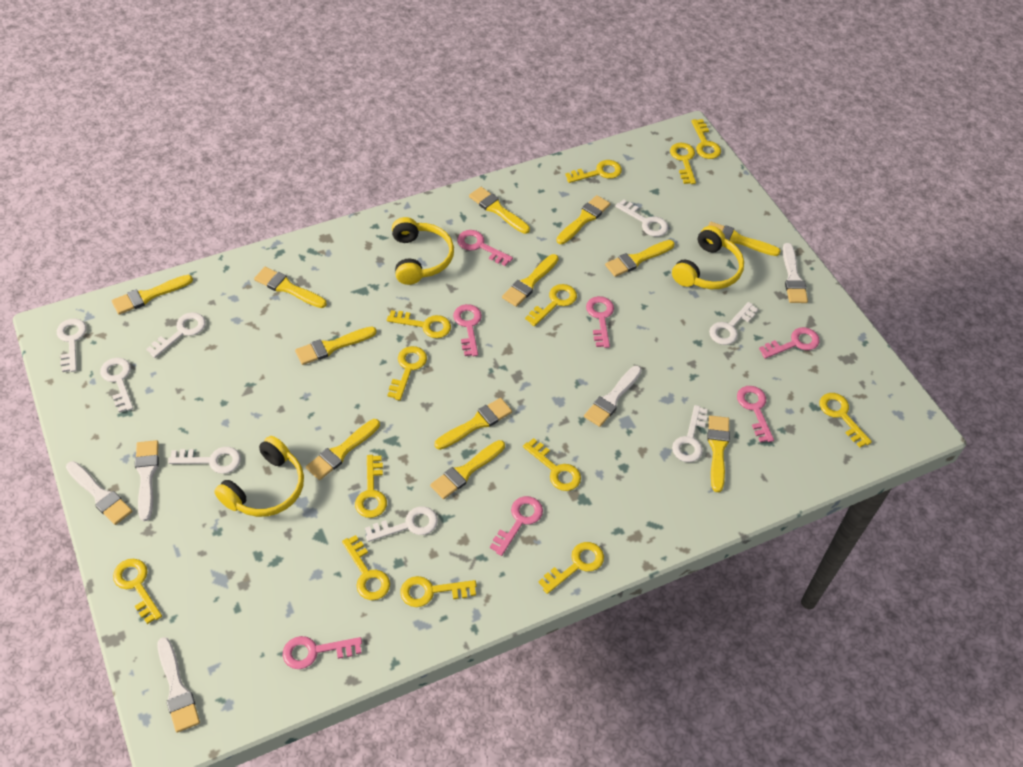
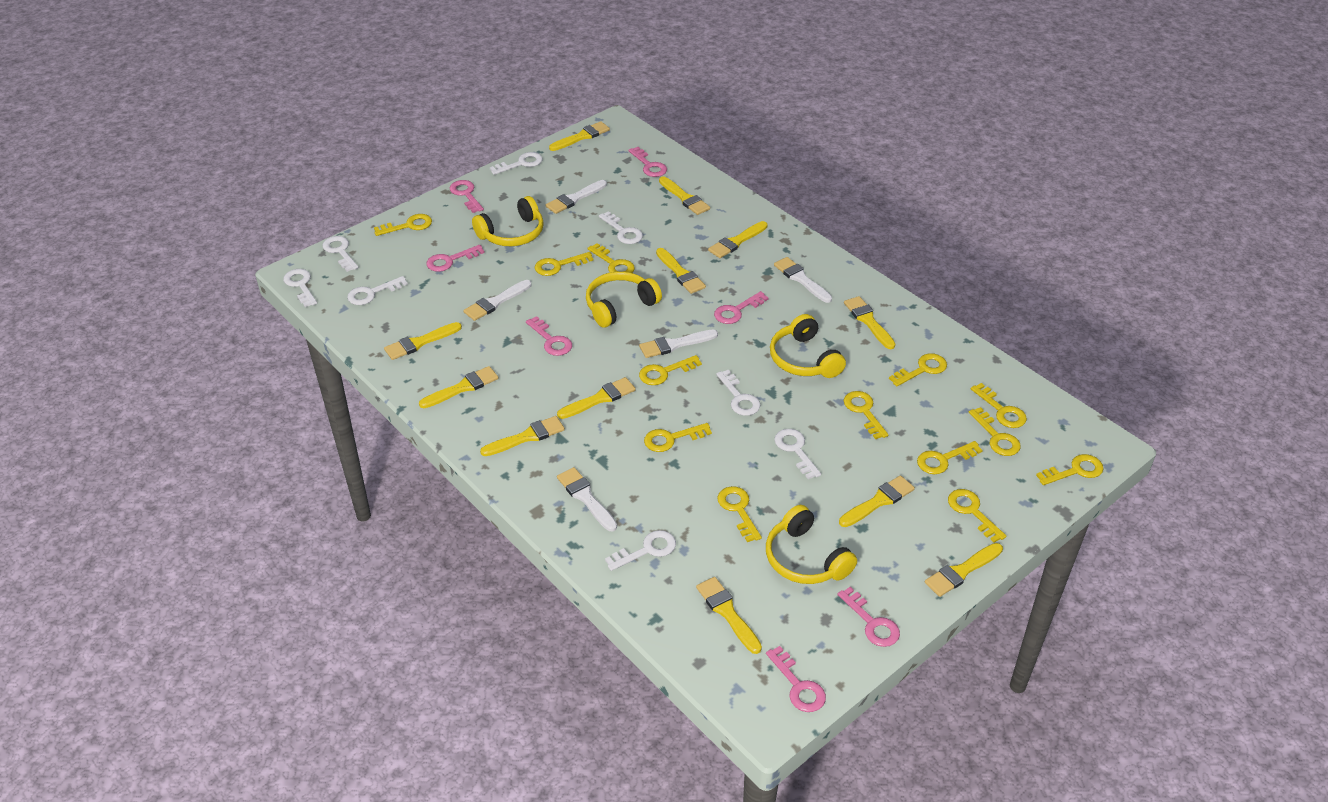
yellow headphones: [214,436,304,517] [392,217,454,285] [672,226,744,289] = 3 -> [472,196,544,246] [586,272,662,328] [766,505,857,584] [770,314,846,378] = 4

